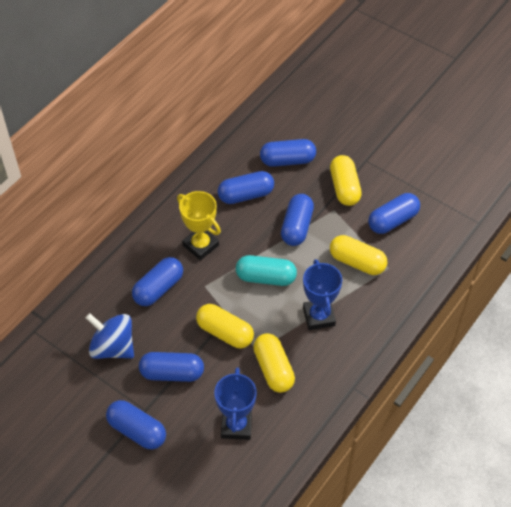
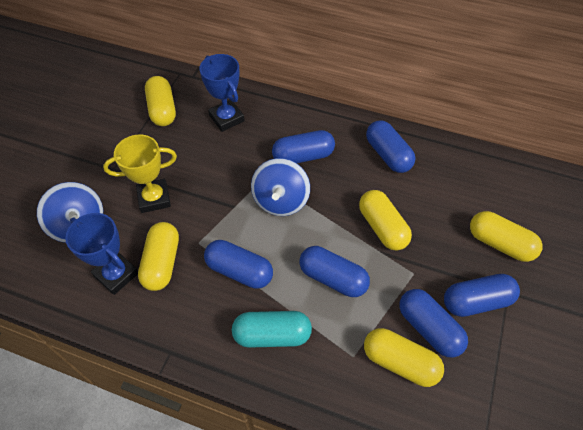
blue capsule: [106,400,166,449] [132,257,183,306] [139,352,204,382] [217,171,274,204] [260,139,316,167] [281,194,314,246] [368,193,420,234] = 7 -> [204,240,273,289] [272,130,335,163] [299,246,370,297] [366,120,415,173] [399,289,468,358] [444,274,520,317] = 6
blue spinning top: [86,313,134,359] = 1 -> [37,182,103,243] [251,158,310,216] = 2
yellow capsule: [196,304,254,348] [253,333,295,393] [330,155,362,206] [330,235,387,275] = 4 -> [138,222,179,291] [145,76,176,126] [359,190,412,251] [364,328,444,387] [470,211,543,262] = 5

